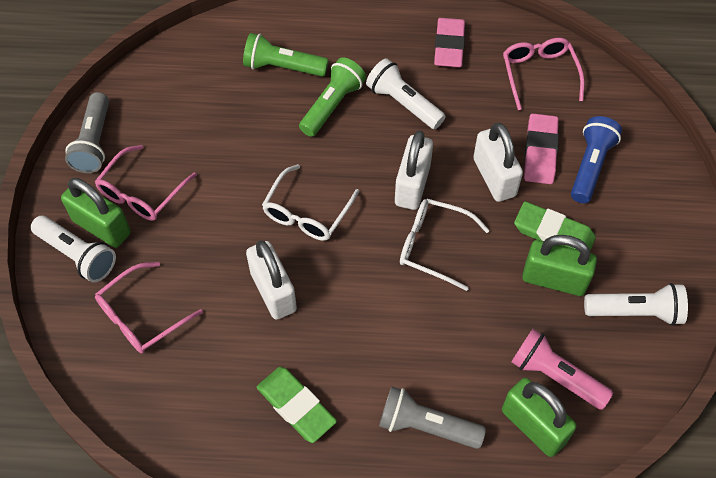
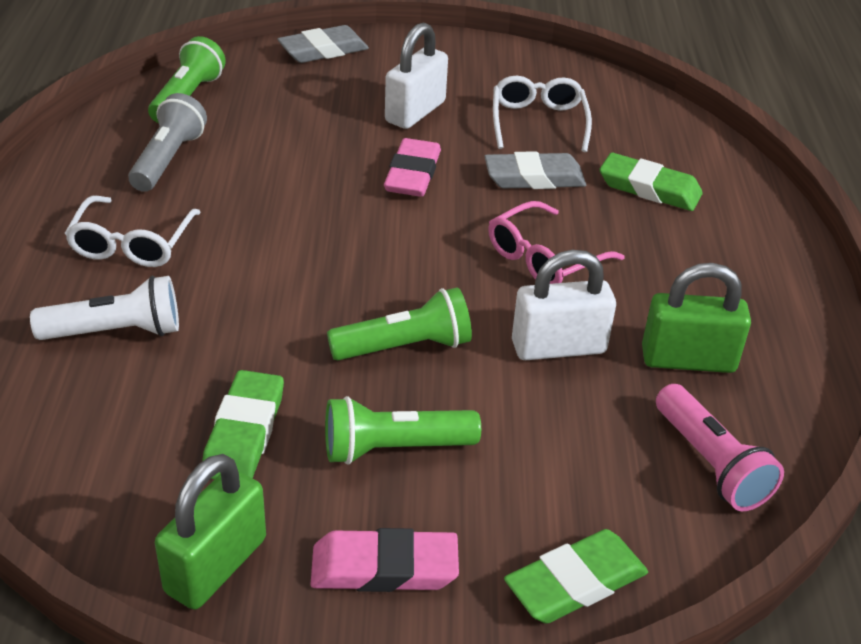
blue flashlight: [571,116,622,203] = 1 -> none = 0
green eraser: [256,367,337,443] [514,201,596,251] = 2 -> [202,370,284,479] [504,529,648,623] [600,153,703,211] = 3
green flashlight: [243,33,329,77] [299,57,366,137] = 2 -> [148,36,226,123] [325,396,481,464] [327,287,472,360] = 3
green padlock: [61,178,131,248] [502,378,577,457] [522,235,597,296] = 3 -> [155,454,266,609] [642,263,751,373] = 2
grey eraser: none = 0 -> [278,25,369,63] [484,151,586,189] = 2
grey flashlight: [65,92,109,173] [379,386,486,449] = 2 -> [128,93,207,192] = 1
pink glasses: [95,145,197,221] [95,262,203,353] [503,38,585,110] = 3 -> [488,201,625,284] = 1
white flashlight: [31,216,116,283] [366,58,446,129] [584,283,688,326] = 3 -> [30,276,179,340] = 1
white padlock: [246,240,297,320] [395,130,433,210] [473,123,523,202] = 3 -> [385,22,448,129] [512,250,616,360] = 2

